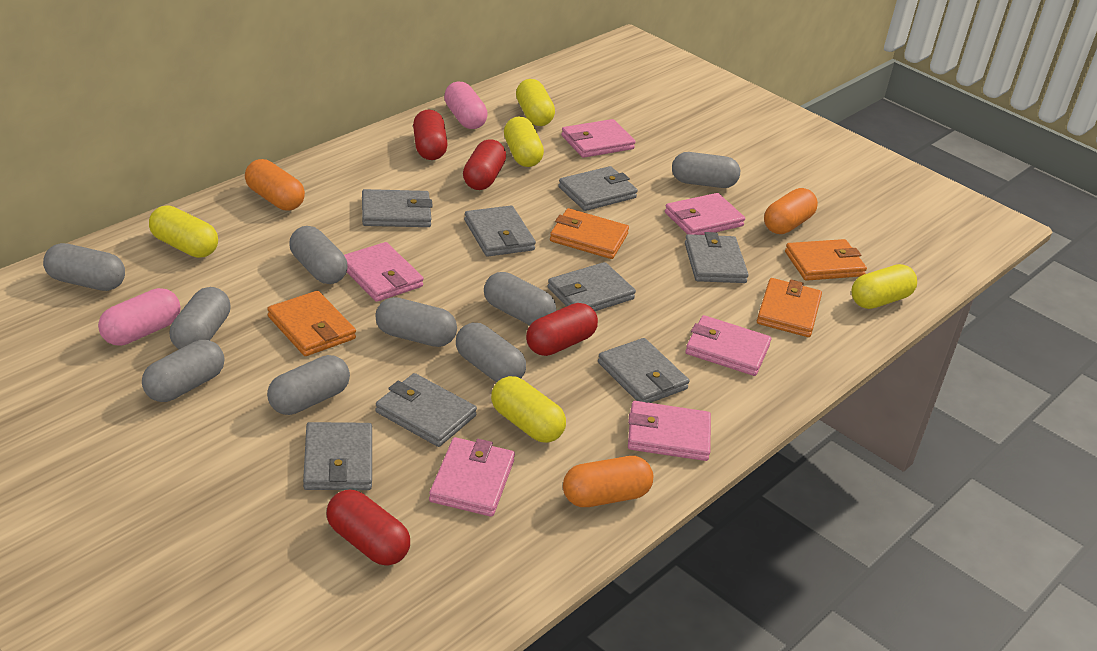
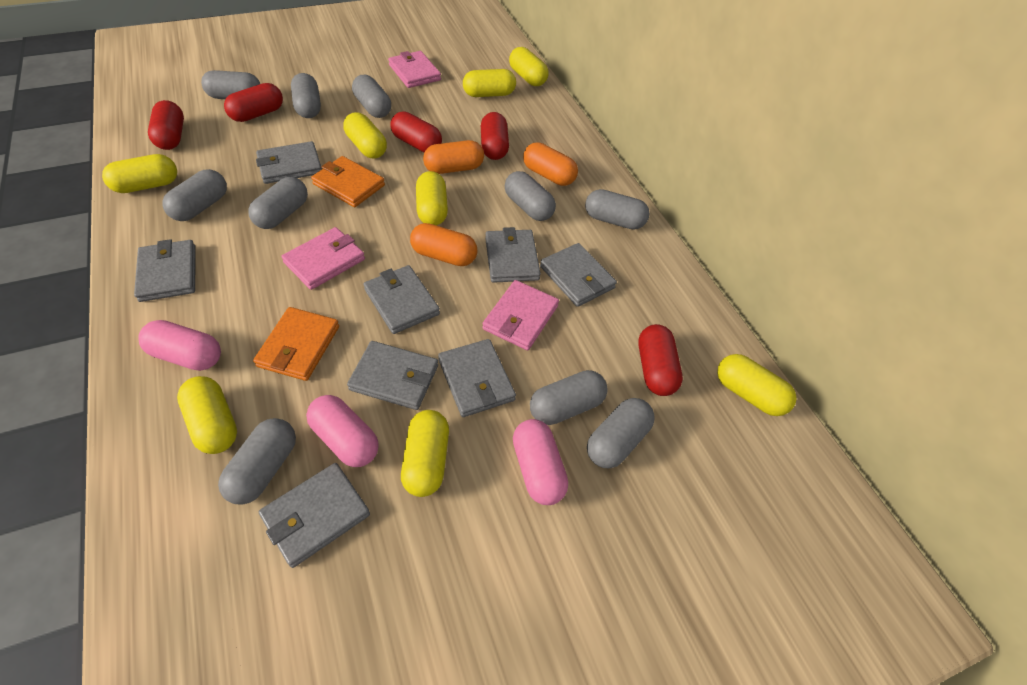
grey capsule: [43,243,125,291] [142,340,225,402] [170,287,231,349] [267,355,350,415] [289,226,348,284] [375,297,457,347] [456,323,526,382] [484,272,556,325] [672,152,740,188] = 9 -> [162,169,227,221] [201,70,260,99] [218,418,296,505] [248,177,308,229] [291,73,321,118] [352,75,391,118] [505,171,556,221] [530,370,608,425] [585,189,650,229] [587,398,655,468] = 10
orange wallet: [267,291,356,356] [550,208,629,259] [757,278,822,337] [785,239,867,281] = 4 -> [253,307,339,381] [311,156,385,207] = 2
pink capsule: [98,288,181,346] [444,82,488,129] = 2 -> [138,320,221,371] [306,395,379,467] [513,419,568,505] = 3
pink wallet: [344,242,424,302] [429,437,515,517] [561,119,636,158] [628,401,711,461] [665,193,745,235] [685,315,771,376] = 6 -> [281,227,365,290] [388,51,441,88] [482,280,559,350] = 3
red capsule: [326,490,410,566] [413,110,448,160] [463,139,506,190] [526,303,598,356] = 4 -> [148,100,184,150] [224,83,283,122] [391,111,442,152] [481,112,509,160] [638,324,683,396] = 5
yellow capsule: [149,206,218,258] [491,376,566,443] [504,117,544,167] [516,79,555,126] [851,264,917,309] = 5 -> [102,154,177,193] [177,376,237,454] [343,112,387,159] [401,410,449,497] [416,171,448,225] [463,69,516,97] [509,47,549,86] [717,354,797,416] = 8

